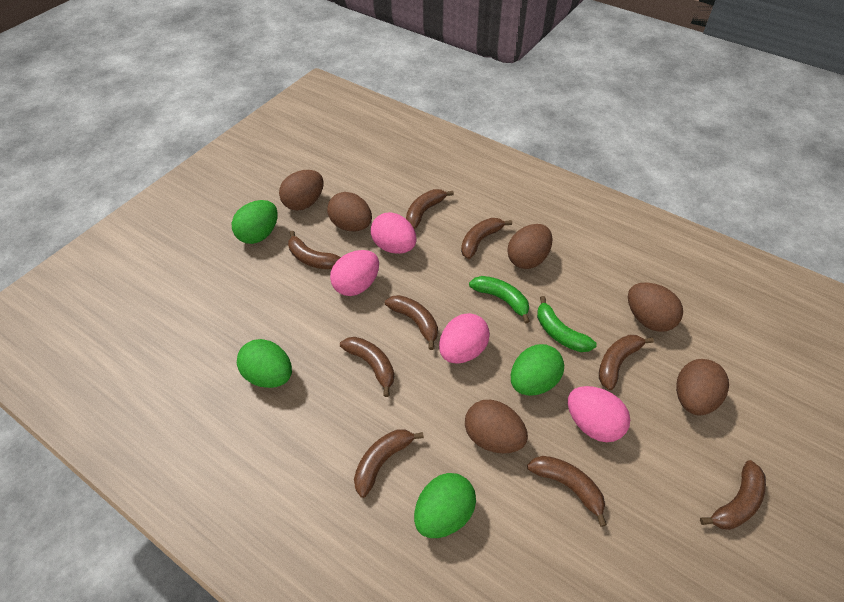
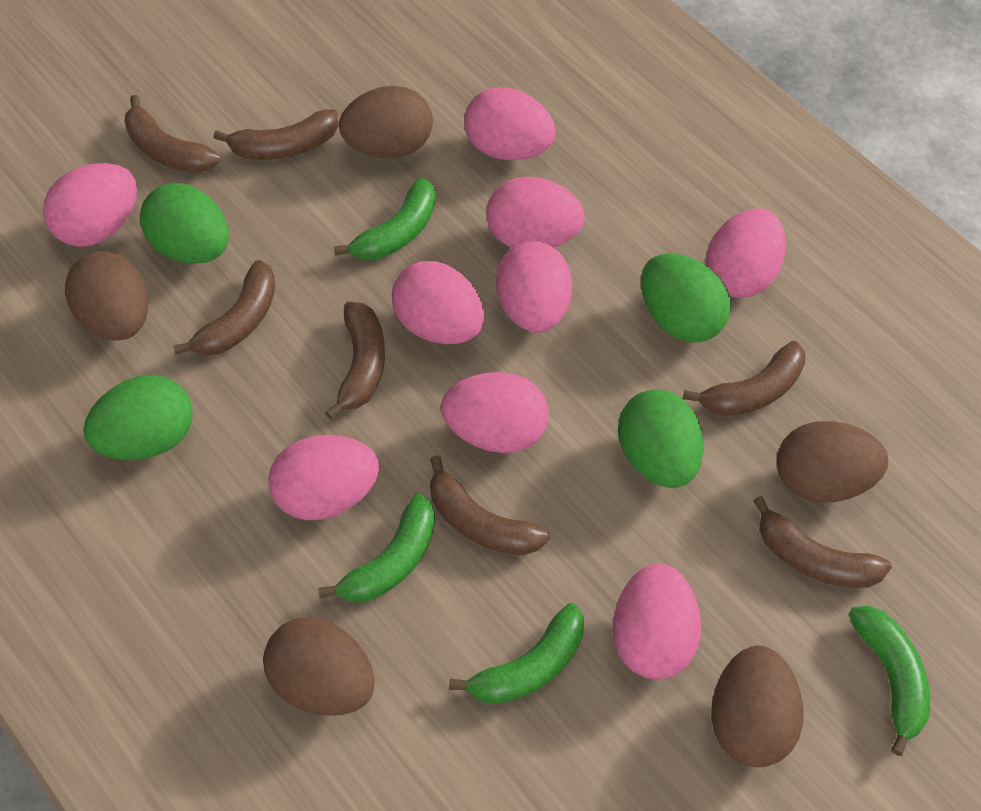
brown banana: [288,231,341,269] [340,337,394,397] [354,430,424,498] [385,295,438,350] [406,189,454,229] [461,218,512,259] [527,456,607,527] [599,335,654,390] [700,460,766,530] = 9 -> [125,95,220,173] [173,260,275,356] [213,109,338,160] [325,302,385,420] [430,455,549,555] [683,341,805,416] [753,496,892,588] = 7
brown egg: [279,170,324,211] [327,192,372,231] [465,400,528,453] [507,224,553,269] [628,282,683,332] [676,359,729,415] = 6 -> [65,251,148,341] [263,618,375,716] [339,86,433,158] [711,646,804,767] [777,421,888,503] = 5
green banana: [469,276,530,324] [537,296,597,352] = 2 -> [318,493,435,602] [334,177,436,260] [449,603,584,705] [848,606,930,756] = 4
pink egg: [330,250,379,296] [371,212,417,254] [439,313,490,363] [568,386,630,442] = 4 -> [43,163,137,247] [268,435,379,520] [392,261,484,344] [441,372,549,453] [464,87,556,160] [486,177,585,248] [496,241,572,333] [612,563,701,679] [706,208,786,298] = 9

